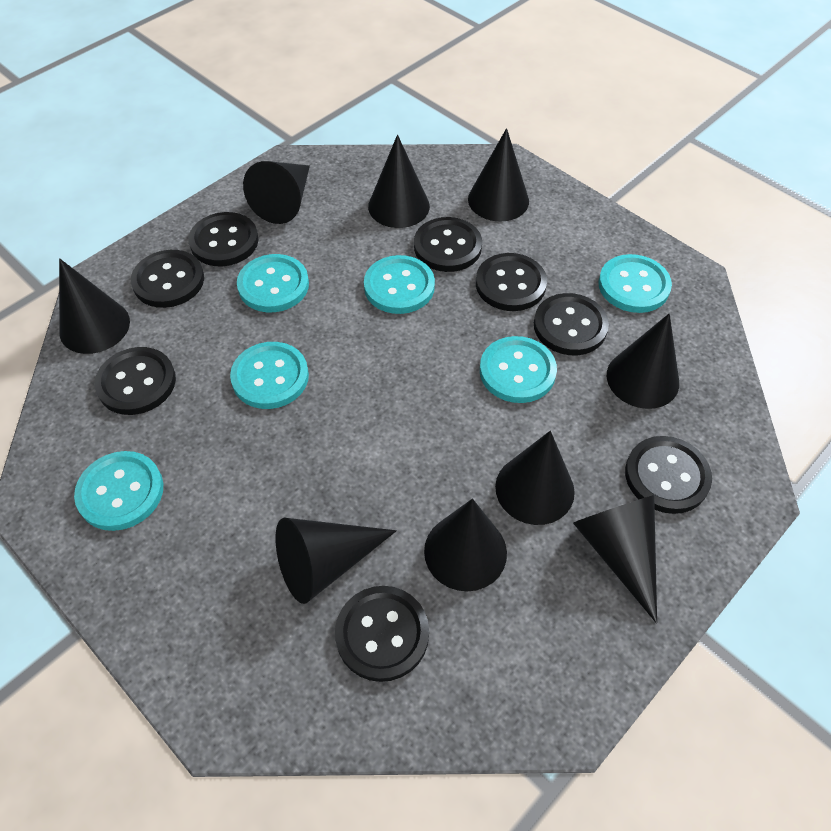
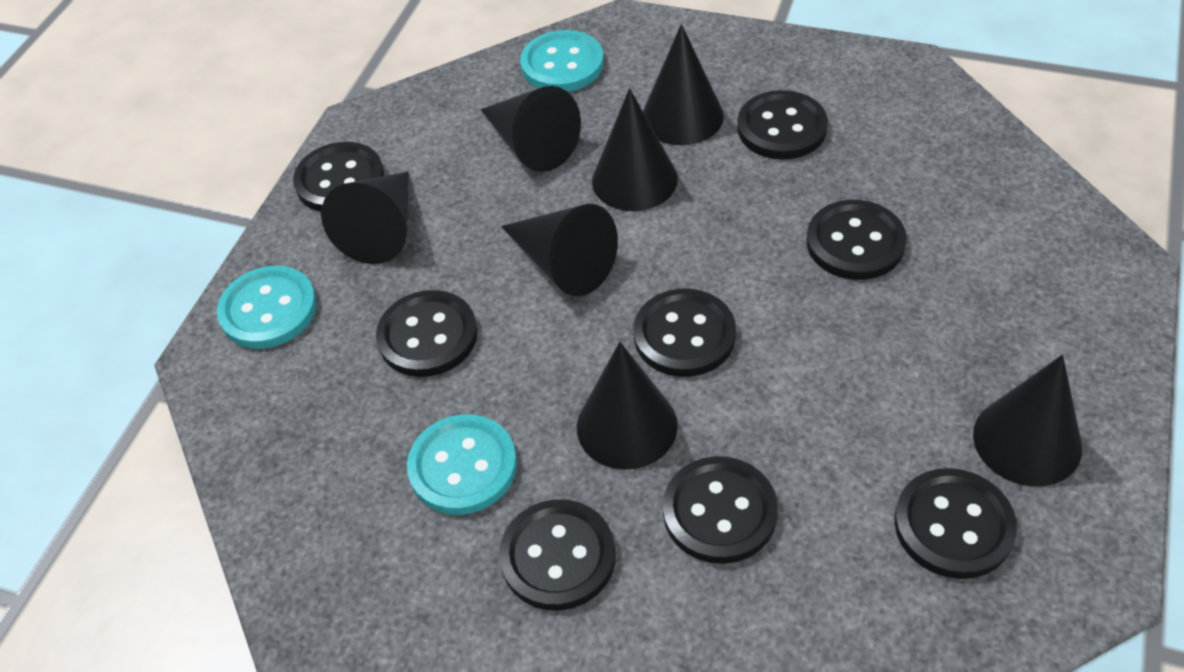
black cone: [59,258,130,354] [243,161,310,224] [276,518,397,604] [368,135,430,228] [424,499,507,591] [468,128,529,222] [495,431,575,525] [573,495,657,624] [607,313,679,409] = 9 -> [321,171,409,264] [480,86,581,172] [501,204,618,296] [577,342,678,470] [592,88,678,211] [643,24,724,145] [973,355,1082,486] = 7
turquoise button: [74,451,163,531] [230,342,309,409] [237,254,309,312] [364,255,435,314] [480,336,557,403] [598,254,672,313] = 6 -> [217,266,317,349] [407,414,517,515] [520,30,604,92] = 3

